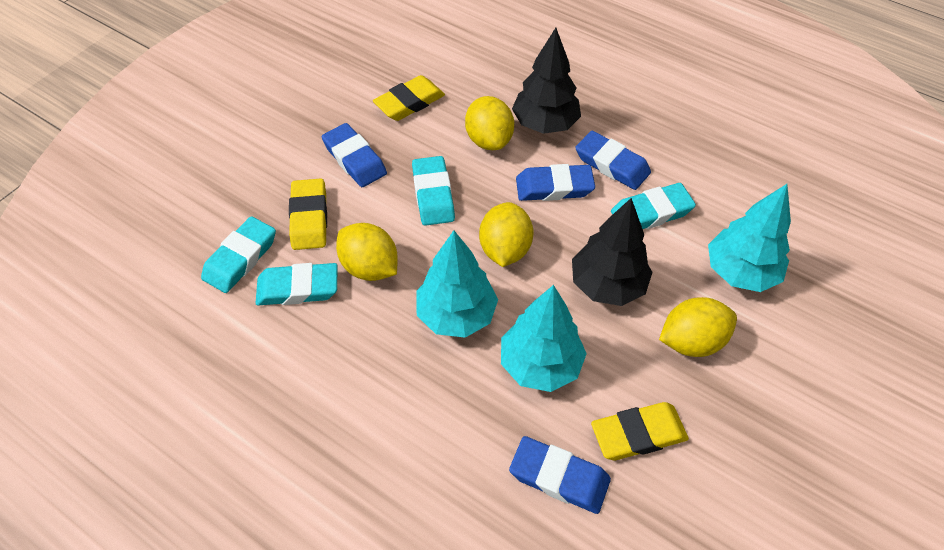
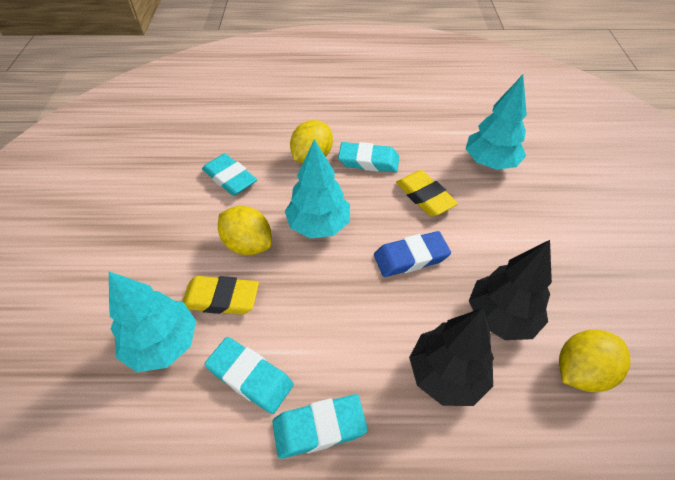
blue eraser: [322,123,387,187] [509,436,611,514] [516,164,595,201] [575,131,651,190] = 4 -> [374,231,451,277] = 1
yellow eraser: [289,179,327,250] [373,75,445,121] [591,402,689,461] = 3 -> [182,276,259,315] [396,170,458,216] = 2
yellow lemon: [336,223,398,281] [465,96,514,150] [479,202,534,267] [659,297,737,357] = 4 -> [218,206,272,255] [290,120,333,163] [559,330,630,392] = 3

